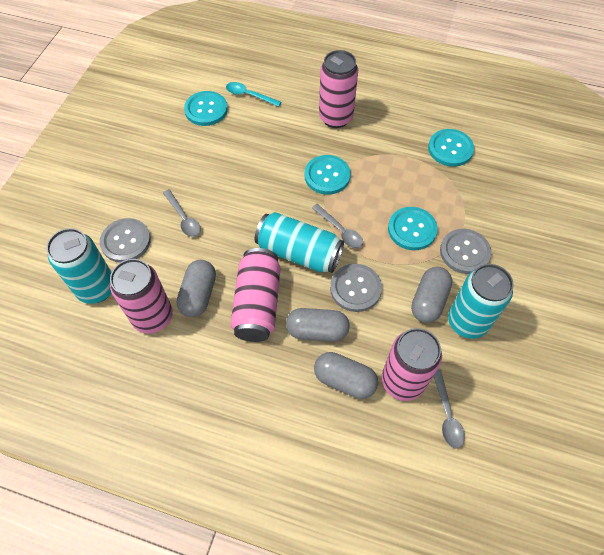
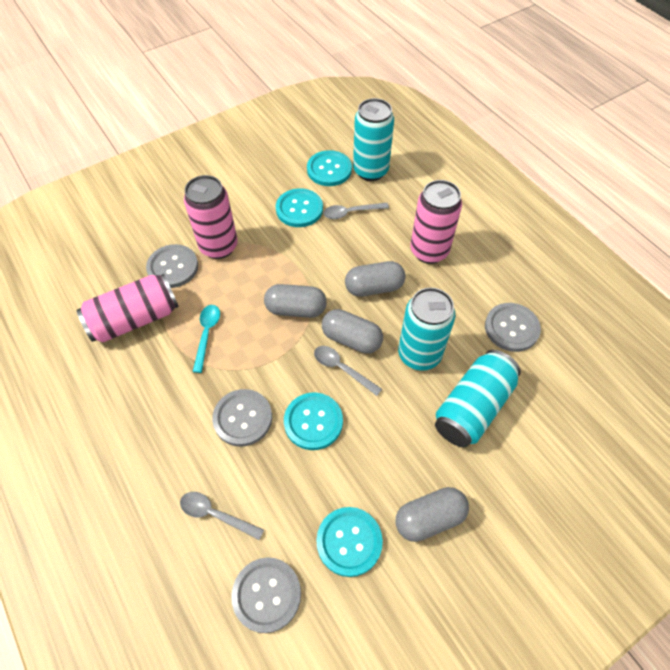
grey button: [100,218,151,263] [330,264,382,312] [440,229,492,274] = 3 -> [146,244,198,288] [212,389,272,447] [231,557,301,633] [485,303,541,352] = 4
pink can: [110,259,173,334] [230,248,281,342] [319,50,358,128] [382,328,442,401] = 4 -> [77,274,179,342] [184,175,238,259] [410,180,462,264] = 3

